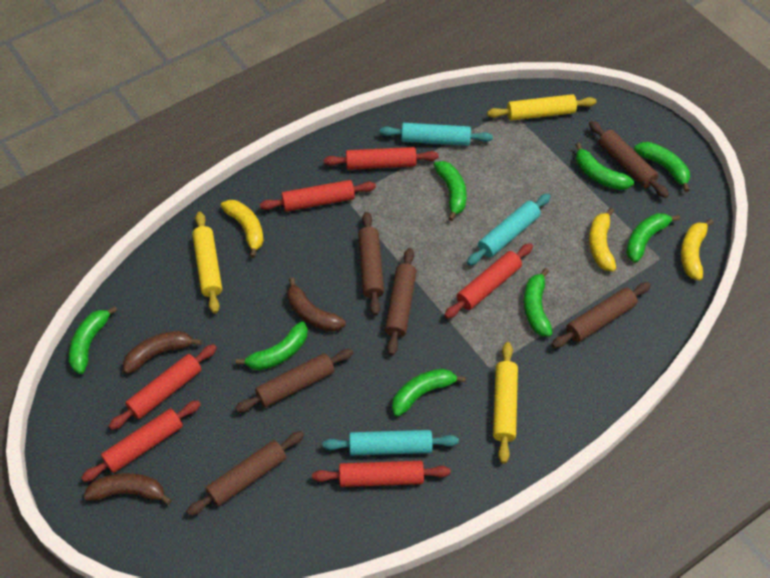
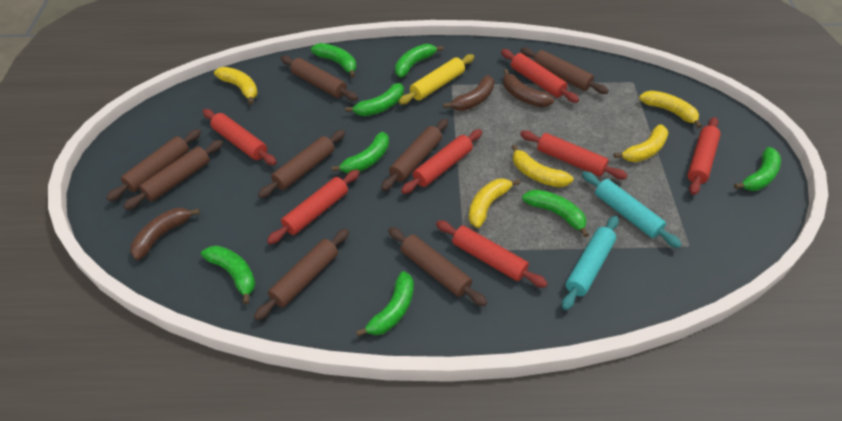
brown rolling pin: [186,431,304,516] [235,349,353,412] [358,212,384,316] [385,248,417,355] [552,282,651,348] [589,121,669,198] = 6 -> [106,129,201,201] [123,140,223,210] [254,229,349,320] [258,130,345,198] [281,55,358,101] [381,119,448,191] [388,227,487,306] [520,47,609,94] = 8
red rolling pin: [81,400,201,482] [109,344,217,430] [260,180,376,212] [312,461,451,487] [324,147,439,170] [444,243,533,319] = 6 -> [203,109,277,165] [267,170,360,244] [401,129,482,194] [436,220,548,288] [501,49,579,103] [520,131,628,180] [688,117,721,195] = 7
turquoise rolling pin: [323,430,459,456] [380,123,493,146] [467,194,551,265] = 3 -> [562,216,619,310] [582,171,682,248] = 2
yellow banana: [221,200,264,258] [589,208,616,271] [681,219,714,281] = 3 -> [214,67,258,105] [469,178,520,228] [511,144,573,187] [614,124,668,162] [639,91,702,128] = 5
yellow rolling pin: [192,212,222,314] [487,94,596,121] [493,342,518,463] = 3 -> [399,54,474,105] = 1

